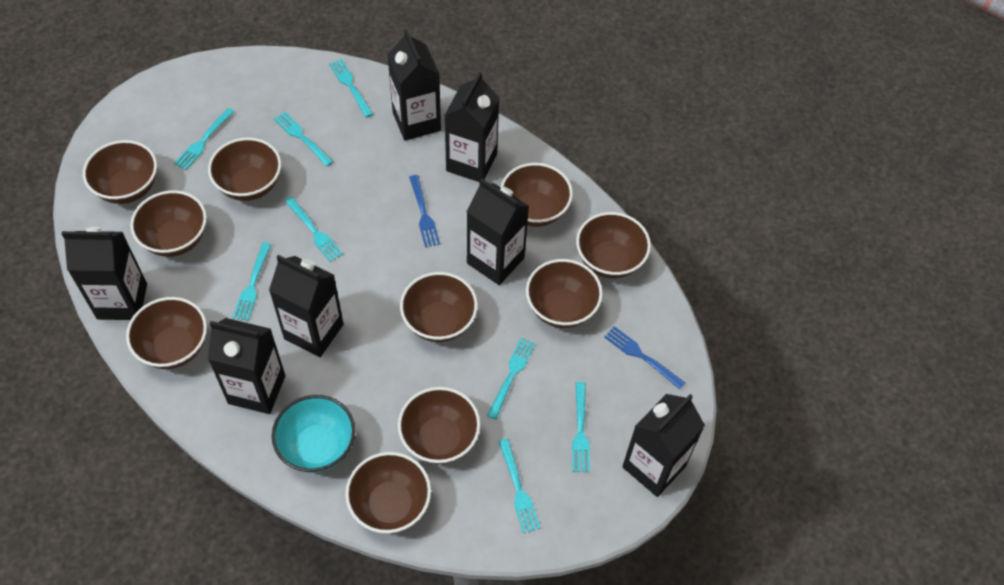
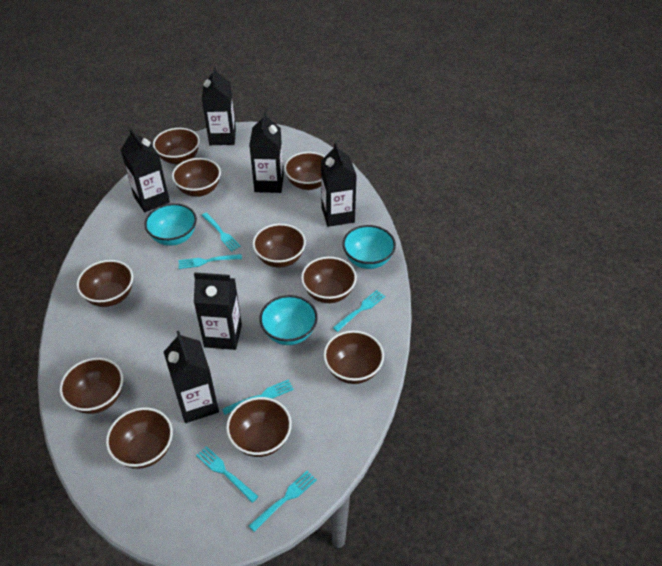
black carton: [62,227,147,320] [208,318,285,414] [269,255,343,357] [387,29,441,141] [444,72,499,182] [466,178,529,285] [622,394,705,497] = 7 -> [121,128,170,212] [164,331,219,423] [194,272,242,350] [202,67,236,145] [249,111,284,193] [321,142,357,227] = 6
blue fork: [409,175,440,247] [604,326,685,389] = 2 -> none = 0
turquoise bowl: [272,395,356,473] = 1 -> [144,203,197,246] [259,295,318,345] [342,225,396,269] = 3
turquoise fork: [174,108,235,170] [232,242,271,321] [273,112,333,167] [285,197,343,262] [329,59,373,118] [487,338,535,420] [498,438,540,533] [572,382,589,472] = 8 -> [178,254,242,269] [196,446,258,503] [202,212,241,251] [222,379,294,415] [249,471,317,532] [333,290,385,332] = 6

